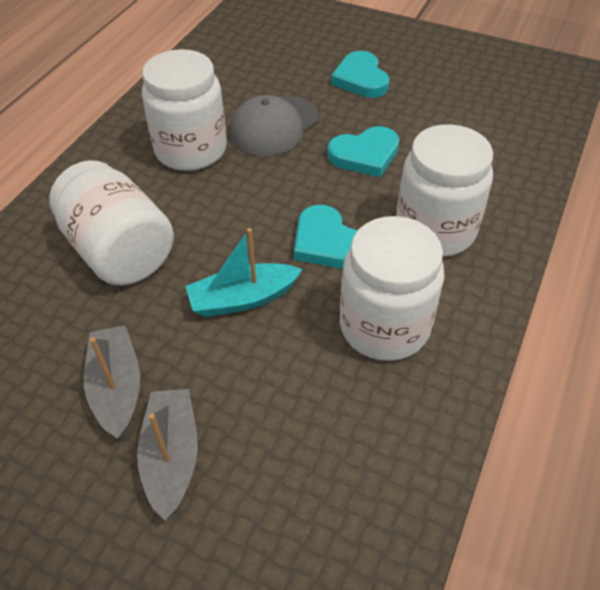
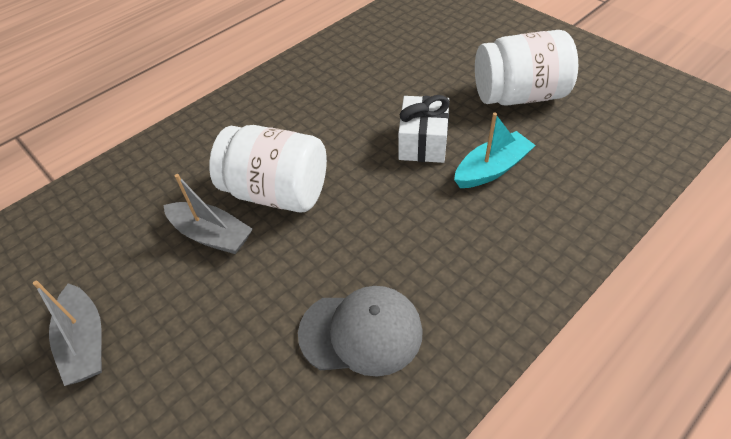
turquoise heart: [294,205,357,269] [327,126,399,177] [331,51,390,98] = 3 -> none = 0
white gift: none = 0 -> [398,95,450,163] = 1
white jar: [49,160,174,285] [142,49,227,171] [340,216,444,361] [396,124,493,257] = 4 -> [209,125,327,212] [475,30,578,105] = 2

